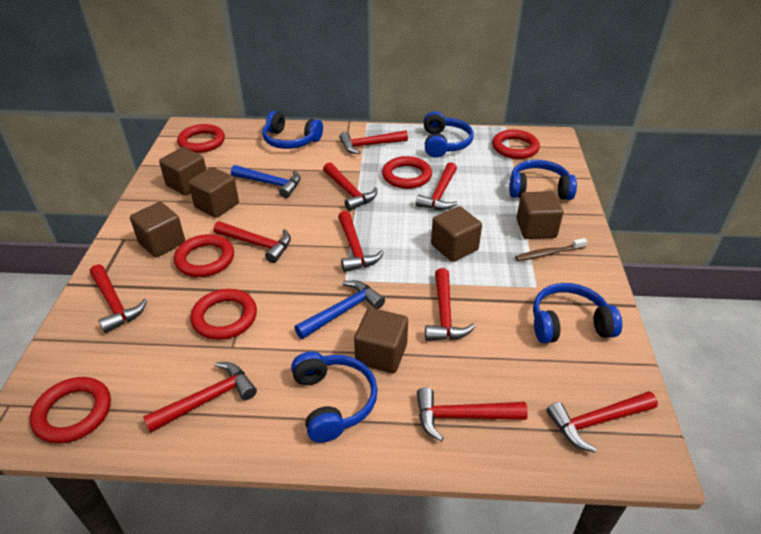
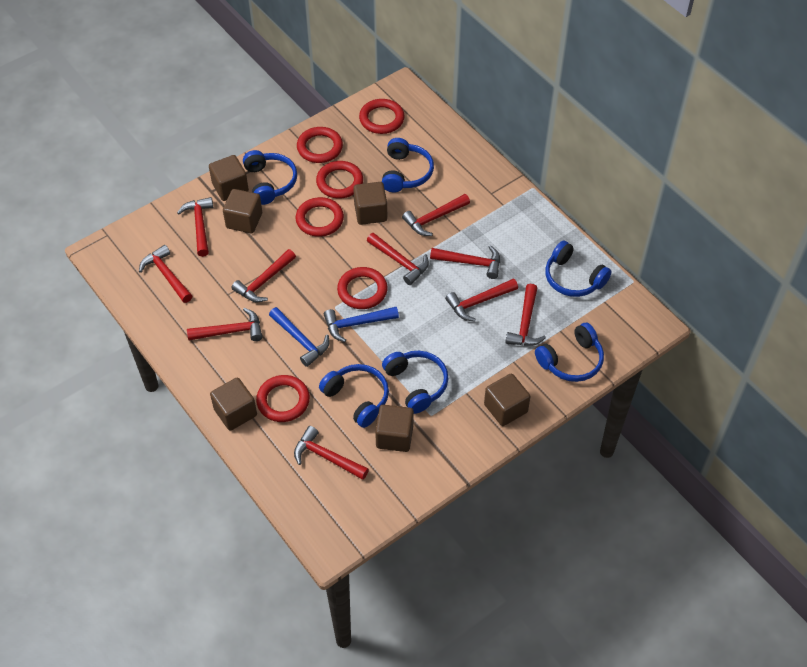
blue headphones: [262,111,323,149] [291,351,378,443] [424,111,474,158] [509,160,577,200] [533,283,622,343] = 5 -> [243,150,297,205] [319,364,389,428] [382,138,434,192] [382,351,449,414] [535,323,604,382] [545,241,612,297] = 6
brown toothbrush: [515,238,587,261] = 1 -> none = 0

